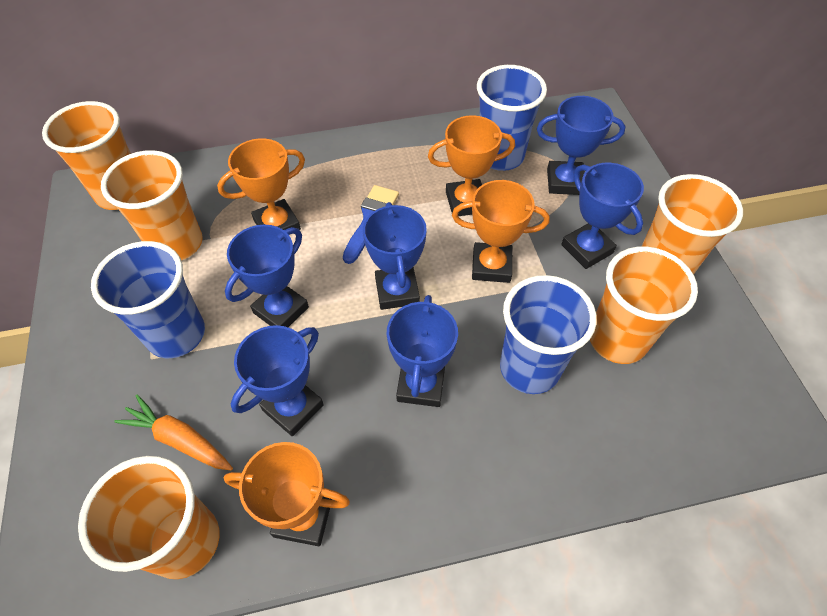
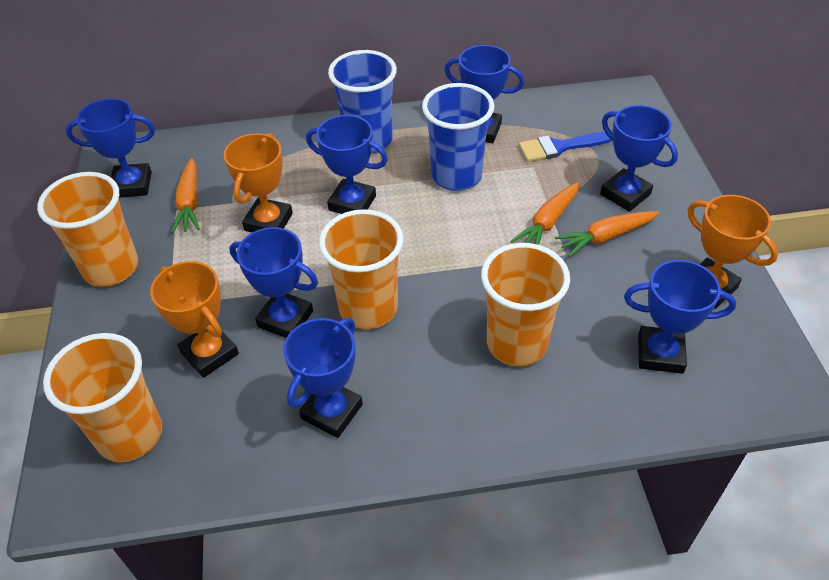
blue cup: [91,241,205,358] [477,65,547,171] [500,275,597,394] = 3 -> [328,50,397,154] [422,83,494,191] = 2
blue trophy: [225,225,309,327] [231,325,324,436] [363,202,427,310] [387,295,458,407] [537,96,625,195] [561,163,644,269] = 6 -> [66,98,155,198] [229,227,318,338] [283,318,363,438] [306,115,388,214] [444,45,524,143] [600,105,678,212] [624,260,736,374] = 7
orange carrot: [114,395,233,470] = 1 -> [171,158,200,233] [511,182,579,245] [555,211,659,257] = 3
orange cup: [42,101,131,210] [78,456,219,579] [101,150,203,261] [590,246,698,364] [641,174,743,275] = 5 -> [37,172,139,287] [43,333,162,462] [319,209,403,329] [481,243,570,366] = 4
orange trophy: [217,138,305,230] [224,442,350,546] [428,115,515,216] [452,180,550,283] = 4 -> [150,261,239,378] [224,133,293,232] [688,195,778,309] = 3

